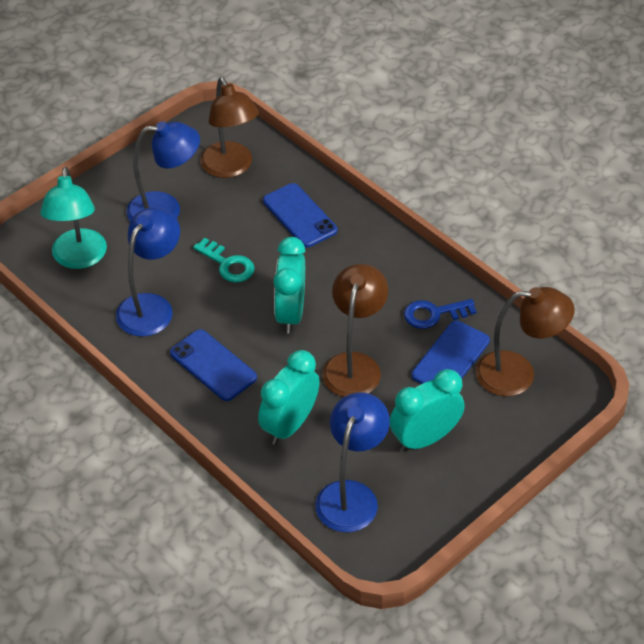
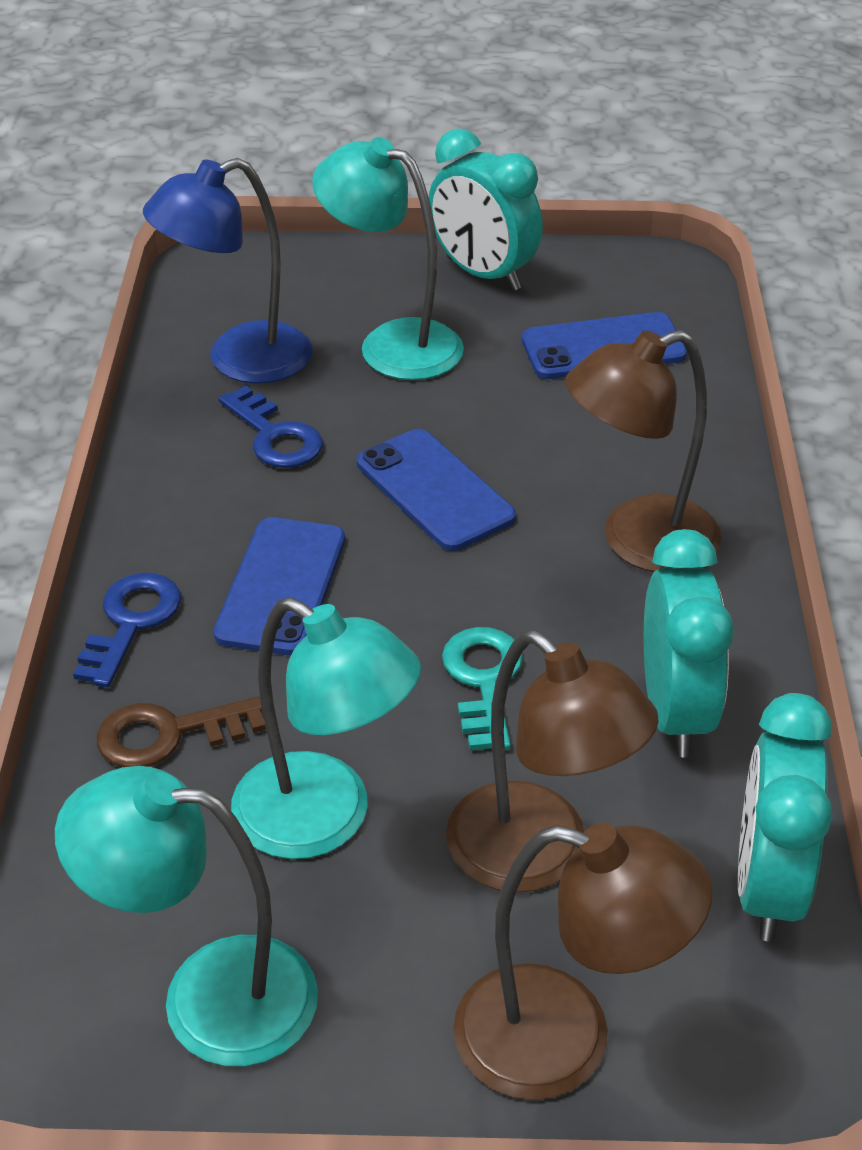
blue key: [404,299,476,329] = 1 -> [73,573,181,687] [219,386,323,468] = 2
blue lamp: [116,208,180,337] [126,121,200,222] [315,392,390,532] = 3 -> [143,158,313,383] = 1
brown key: none = 0 -> [97,697,266,767] = 1
turquoise lamp: [40,167,107,269] = 1 -> [55,766,318,1066] [231,597,421,859] [312,137,464,380] = 3

